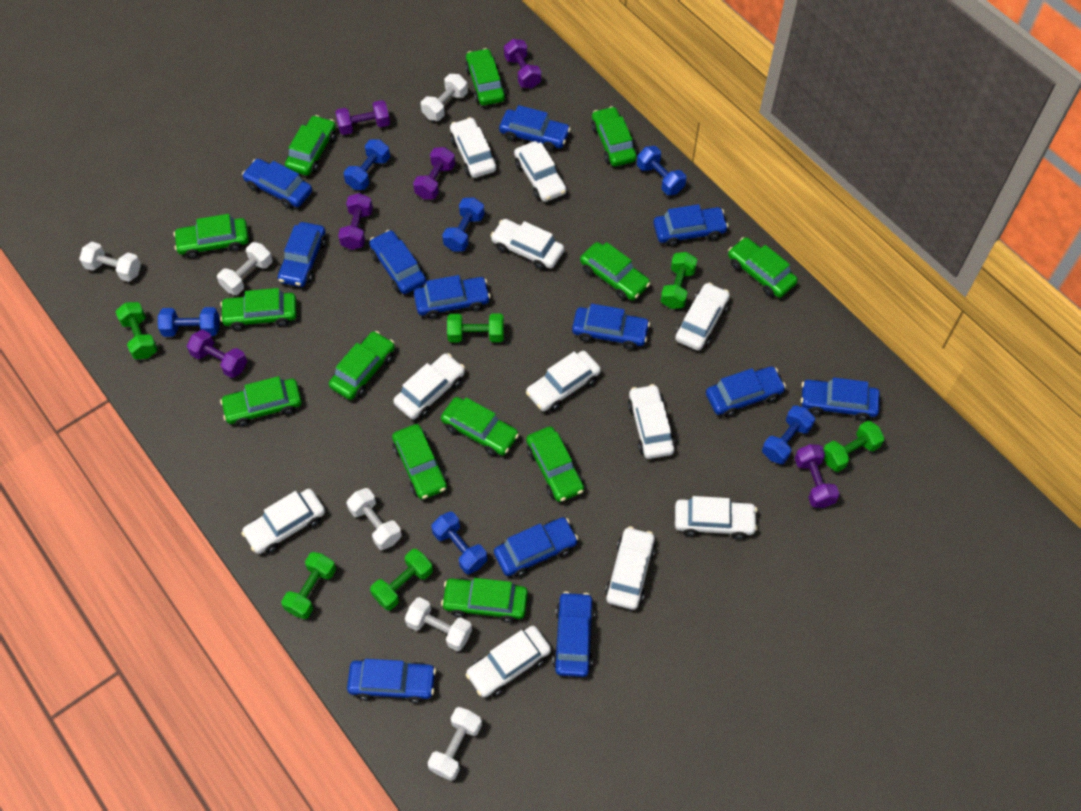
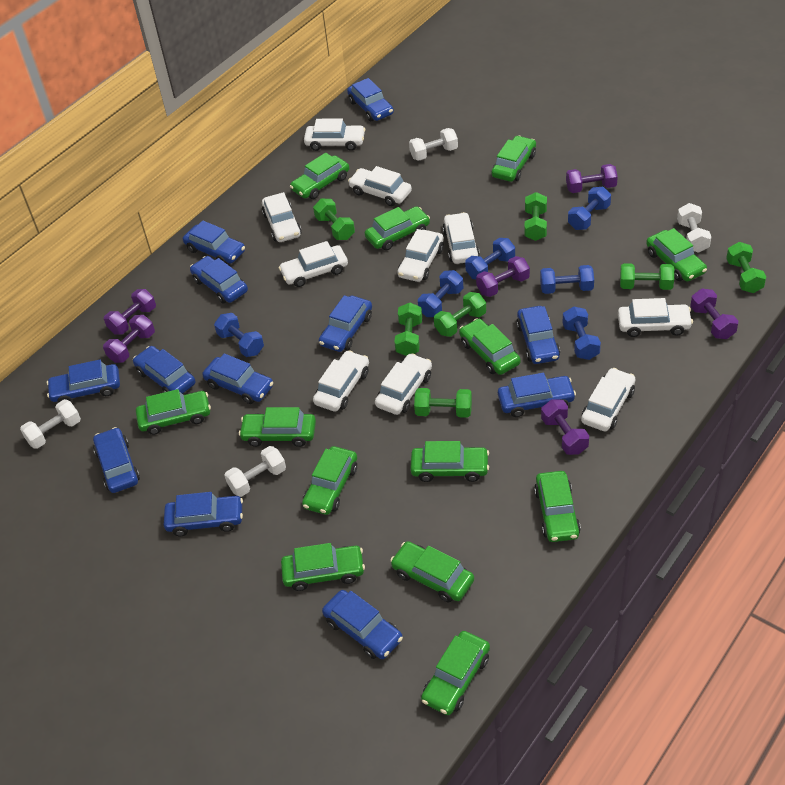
green dumbbell: [115,302,158,359] [281,552,336,619] [370,549,433,611] [447,314,504,342] [660,252,697,309] [823,421,885,472] = 6 -> [313,199,355,240] [395,303,422,356] [414,388,472,418] [434,292,486,337] [525,192,547,241] [620,263,674,290] [726,242,766,293] = 7
white car: [241,489,325,554] [393,353,465,419] [450,117,496,178] [466,626,551,698] [490,219,564,270] [514,141,566,202] [526,351,601,411] [605,526,655,610] [628,384,675,459] [675,282,730,351] [675,496,758,539] = 11 -> [262,192,302,242] [278,241,348,287] [304,118,365,151] [313,350,369,412] [348,166,412,206] [375,353,432,415] [397,229,444,282] [443,212,480,264] [581,368,635,431] [618,298,693,337] = 10
white dumbbell: [79,242,141,282] [217,242,273,295] [347,488,402,550] [405,597,472,651] [421,74,468,121] [428,707,482,781] = 6 -> [20,400,81,449] [224,446,286,497] [409,128,458,161] [677,203,711,253] = 4

